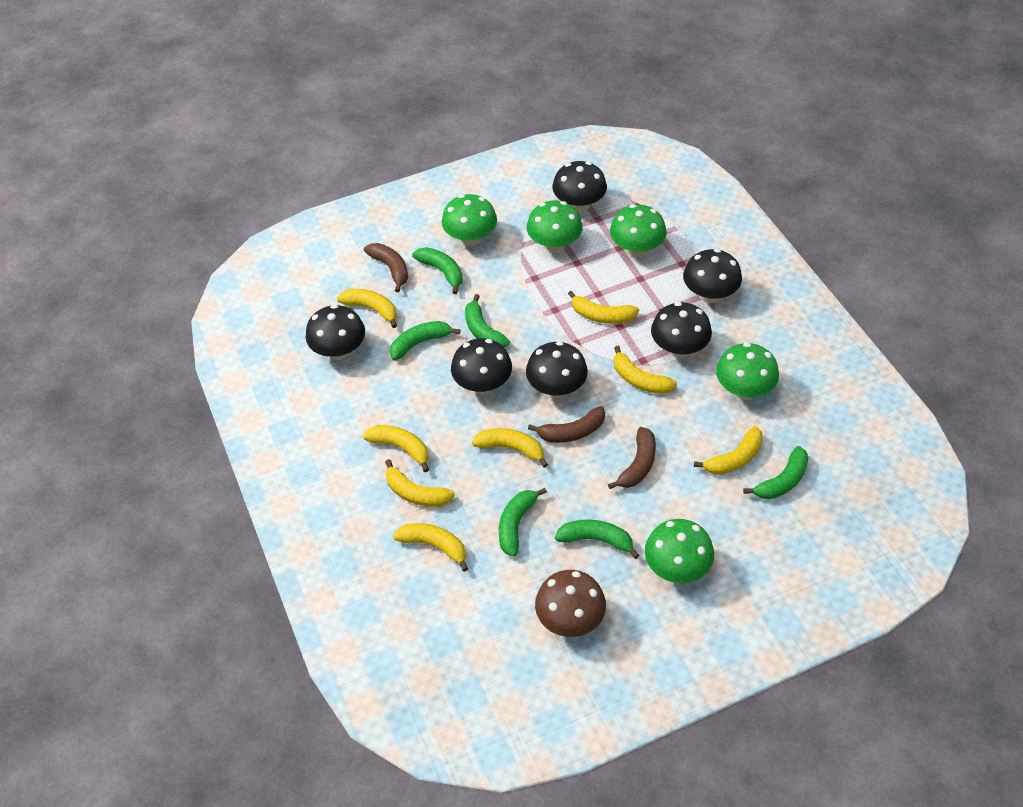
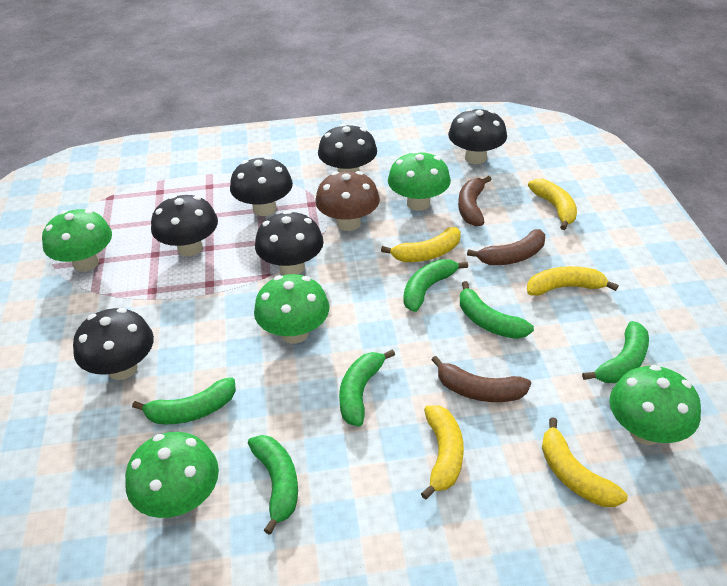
yellow banana: [337,289,397,328] [363,425,429,472] [385,459,455,507] [393,523,468,572] [472,428,548,468] [568,291,639,324] [614,346,677,394] [694,426,763,475] = 8 -> [381,227,461,262] [421,405,464,500] [527,266,618,296] [528,179,577,230] [542,417,628,507] = 5

